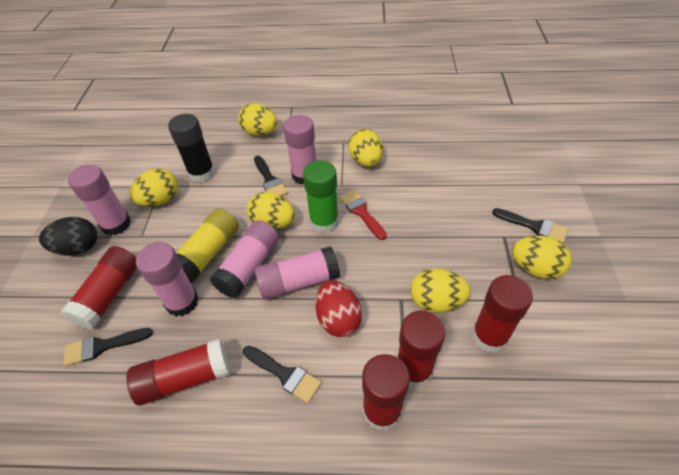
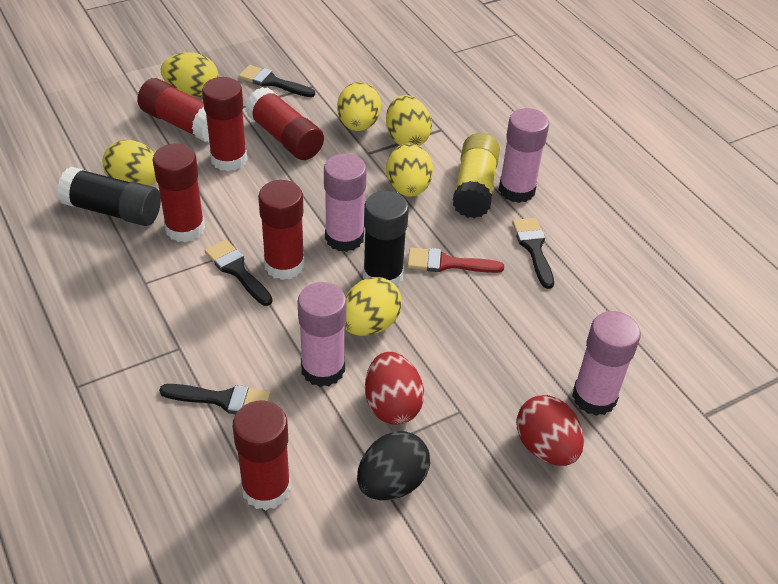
black glue stick: [168,114,215,182] = 1 -> [57,167,161,226] [363,191,409,286] = 2
green glue stick: [303,160,339,233] = 1 -> none = 0
pink glue stick: [68,165,131,236] [136,242,199,316] [210,221,279,298] [255,246,340,300] [283,115,316,185] = 5 -> [298,282,347,387] [324,153,367,252] [499,108,549,203] [572,311,641,416] = 4
red egg: [315,281,362,337] = 1 -> [365,352,424,425] [516,395,584,466] = 2
red glue stick: [60,246,137,330] [127,339,230,406] [362,354,410,431] [398,310,445,388] [472,275,533,353] = 5 -> [137,78,209,143] [153,144,205,242] [202,77,247,171] [233,401,291,510] [245,87,324,160] [258,180,305,280] = 6

